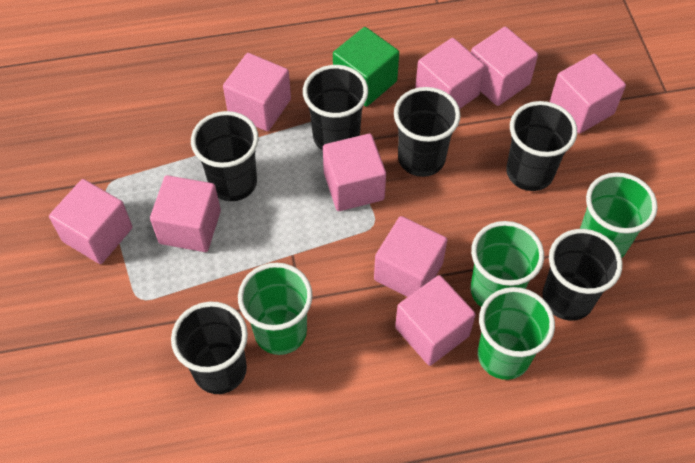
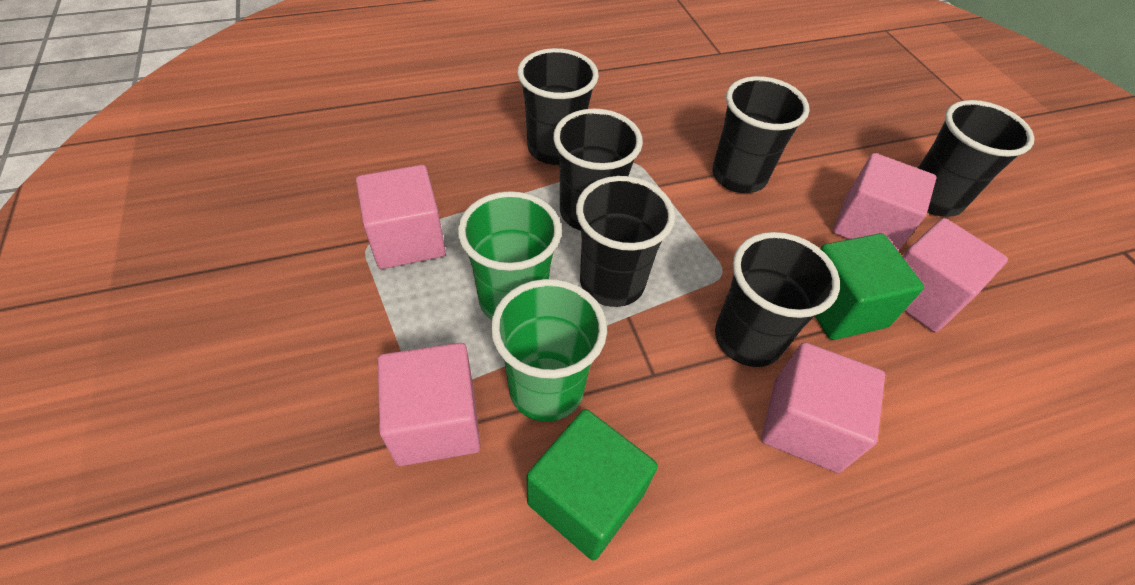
green cube: [333,27,399,107] = 1 -> [527,409,658,560] [815,233,924,340] = 2
green cup: [238,263,313,355] [470,221,544,307] [478,287,555,380] [580,172,658,258] = 4 -> [458,191,562,320] [491,279,607,422] = 2
pink cube: [49,179,133,264] [150,175,221,252] [223,53,291,131] [323,134,386,211] [374,216,447,297] [395,275,476,366] [415,38,485,109] [471,27,538,106] [550,54,626,134] = 9 -> [356,165,446,269] [378,343,481,466] [761,342,885,473] [833,153,936,251] [902,218,1008,332] = 5

